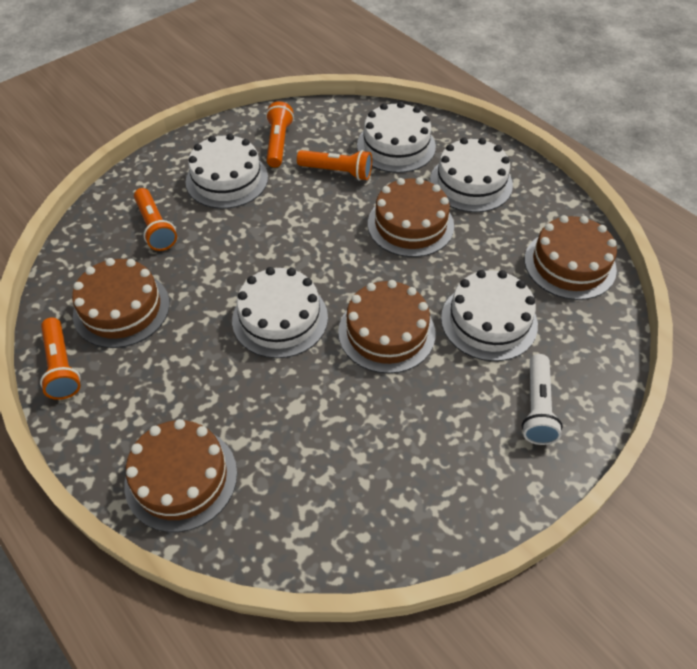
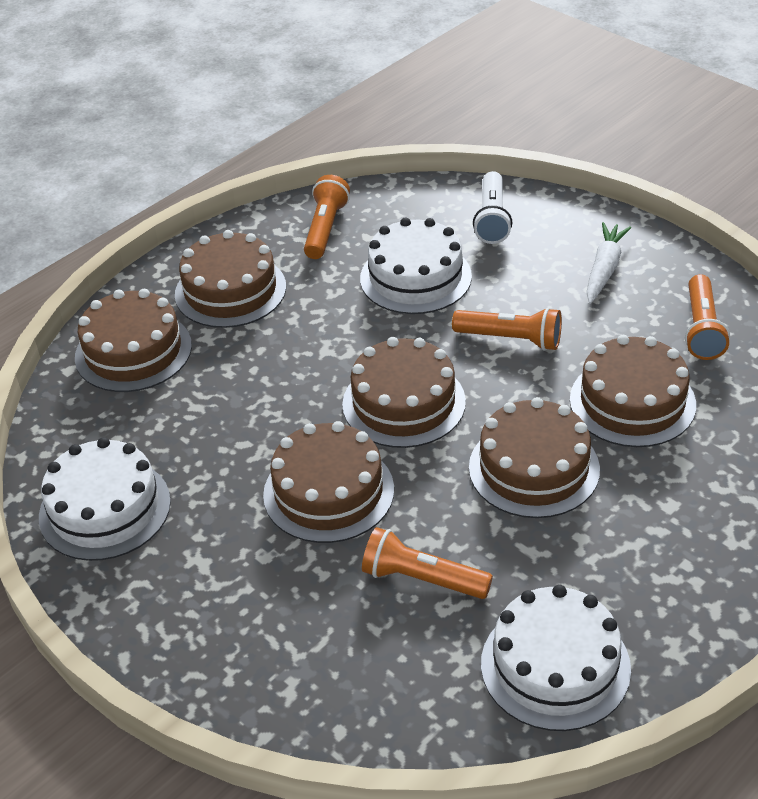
brown cake: [72,258,170,348] [124,419,237,532] [338,280,435,374] [368,177,454,257] [525,215,617,300] = 5 -> [75,289,192,392] [175,230,286,328] [263,421,394,543] [342,337,466,448] [469,397,600,518] [570,335,696,447] = 6
white cake: [186,134,268,209] [232,267,328,358] [357,101,436,173] [430,137,513,212] [441,270,538,361] = 5 -> [39,437,171,561] [360,217,472,314] [481,585,631,731] = 3
white carrot: none = 0 -> [586,222,631,304] = 1

